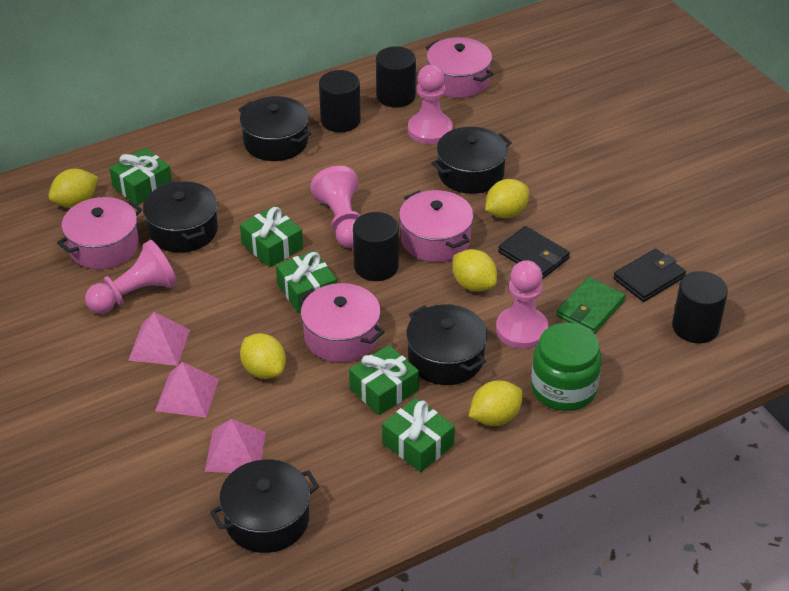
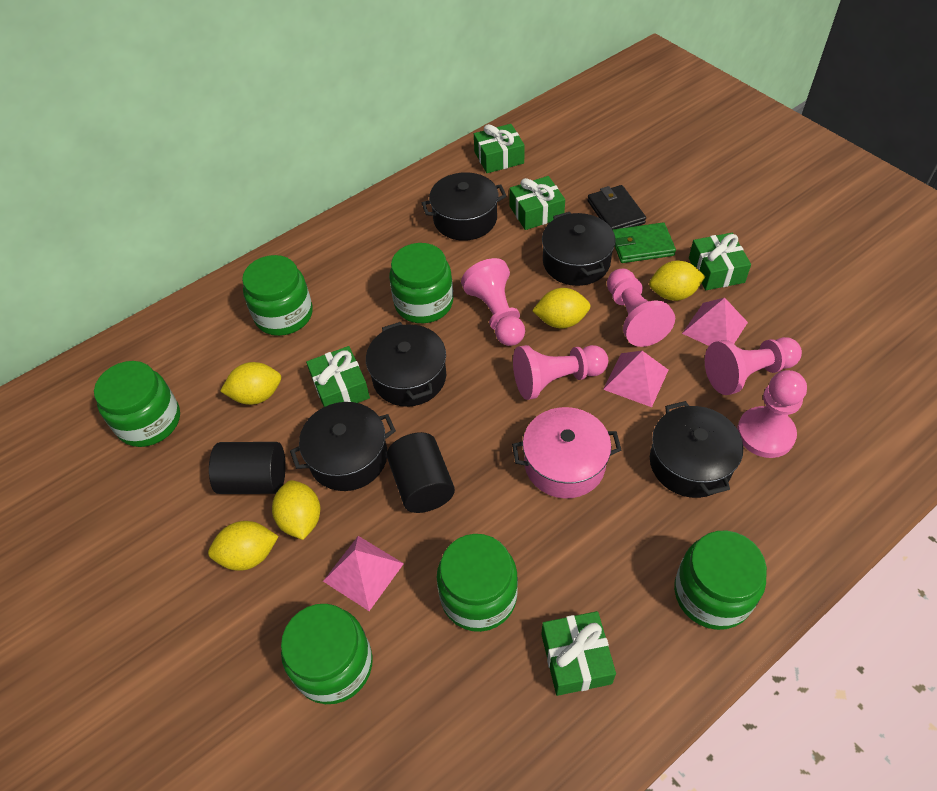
black cylinder: [319,70,361,132] [353,212,399,281] [376,46,416,108] [672,271,728,343] = 4 -> [209,442,286,494] [387,432,455,513] = 2
black wallet: [498,226,570,279] [613,249,686,302] = 2 -> [588,185,646,230] = 1
green jar: [531,323,602,411] = 1 -> [94,361,180,447] [242,255,313,336] [281,604,373,704] [389,243,453,323] [437,534,518,632] [674,530,767,630] = 6
pink pawn: [85,240,177,314] [310,166,360,248] [408,65,453,144] [496,260,548,349] = 4 -> [461,258,525,346] [513,345,608,400] [607,269,675,347] [705,337,802,395] [737,370,807,458] = 5
pink pot: [57,197,142,269] [298,283,384,362] [399,190,474,262] [426,37,493,98] = 4 -> [512,407,621,498] = 1

